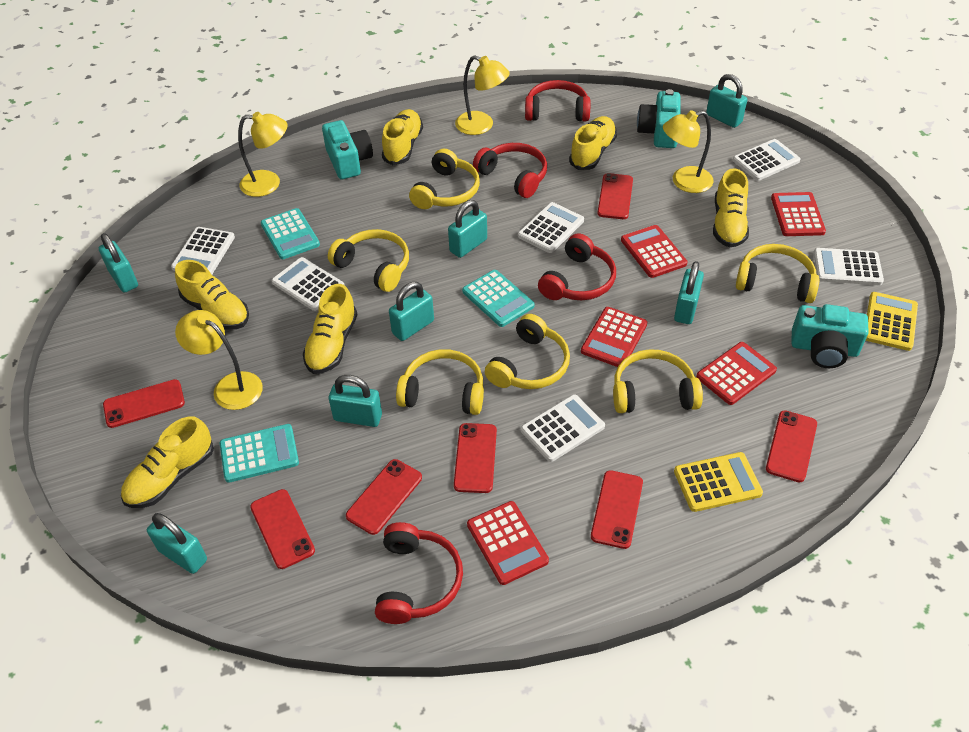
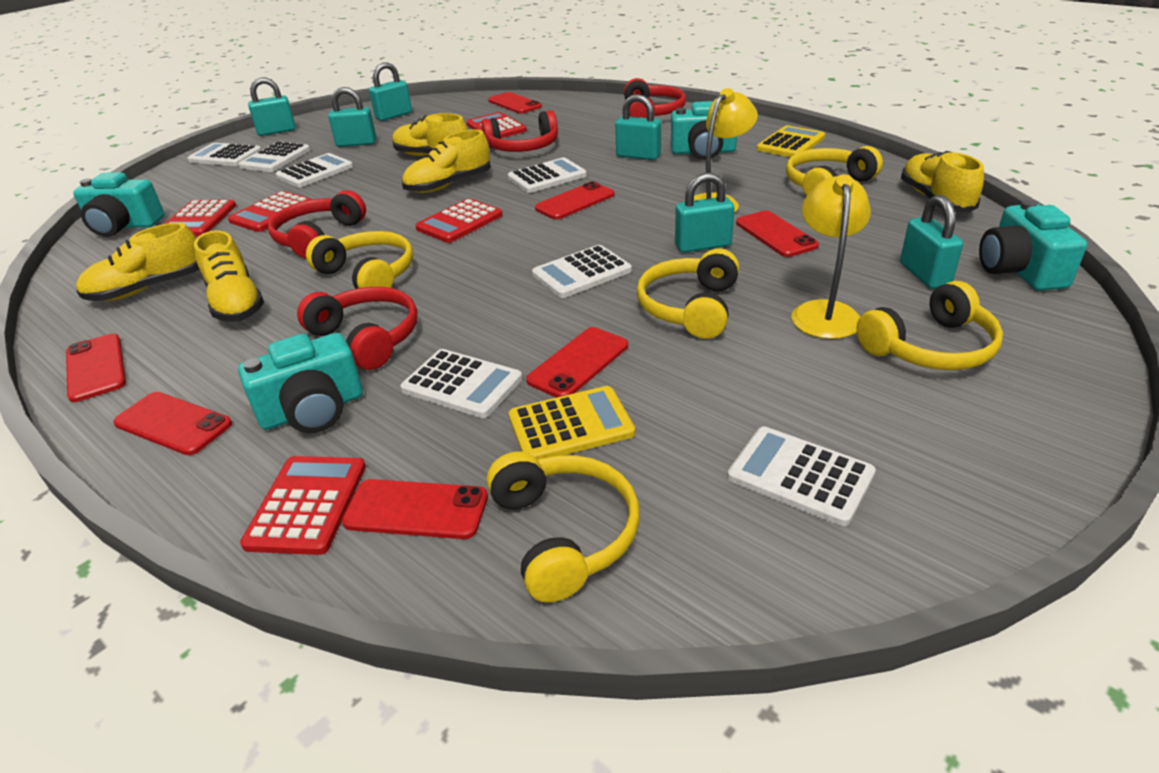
turquoise calculator: [220,424,299,483] [261,208,320,259] [462,270,535,327] = 3 -> none = 0
turquoise camera: [322,120,373,179] [637,89,681,148] [791,304,869,368] = 3 -> [73,172,164,237] [238,333,363,433] [671,101,737,160] [979,200,1087,291] = 4
turquoise padlock: [99,233,138,293] [147,513,207,574] [329,375,382,427] [389,282,434,341] [448,200,487,258] [674,261,704,324] [706,74,747,128] = 7 -> [248,77,296,136] [328,87,376,147] [369,62,412,121] [615,94,661,160] [675,173,734,253] [900,195,963,289] = 6
white calculator: [171,227,235,275] [272,257,344,311] [518,202,584,253] [521,394,605,462] [733,139,800,181] [813,248,884,285] = 6 -> [188,143,262,166] [238,141,310,172] [276,153,353,187] [400,349,522,418] [508,157,587,193] [532,245,632,298] [727,427,876,526] = 7
yellow headphones: [328,229,409,292] [396,349,484,415] [409,149,480,209] [485,314,570,389] [613,349,703,413] [736,244,820,303] = 6 -> [306,231,413,289] [487,451,640,603] [637,248,739,339] [786,146,883,196] [856,281,1003,370] = 5
yellow lamp: [175,310,263,410] [238,112,287,197] [455,55,510,135] [663,110,714,193] = 4 -> [694,88,758,213] [791,174,871,339] = 2
yellow shoe: [121,416,214,508] [175,260,249,330] [303,284,357,374] [382,109,423,165] [569,116,617,170] [713,168,749,248] = 6 -> [76,223,199,301] [194,231,264,322] [392,113,468,156] [402,130,491,193] [901,151,984,213] = 5

